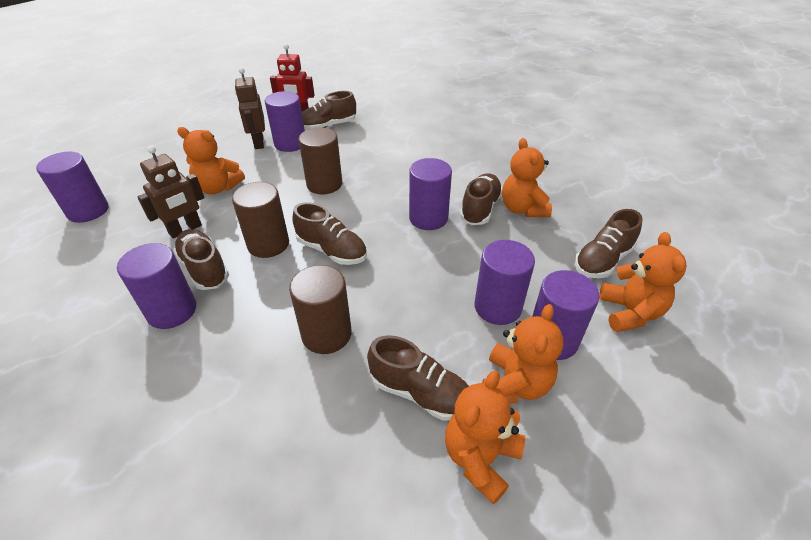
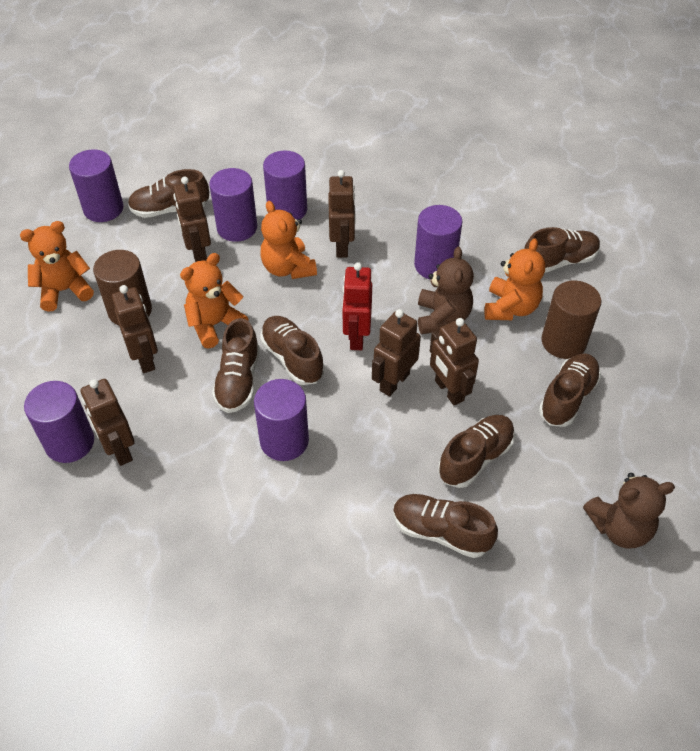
brown cylinder: [232,182,289,258] [289,265,352,354] [298,128,342,194] = 3 -> [93,250,152,325] [541,281,601,359] = 2
brown robot: [138,146,205,239] [235,67,265,149] = 2 -> [80,379,135,466] [112,285,158,373] [173,177,211,262] [328,170,355,258] [372,309,421,396] [430,318,479,405] = 6
brown shoe: [173,229,229,290] [292,202,367,265] [302,91,356,130] [367,335,469,420] [460,173,502,225] [574,209,643,278] = 6 -> [128,169,209,218] [212,318,260,413] [260,316,324,385] [393,494,498,558] [438,415,515,488] [524,227,600,273] [539,353,601,427] = 7
brown teddy bear: none = 0 -> [418,247,474,334] [583,473,675,548] = 2
orange teddy bear: [177,127,245,194] [445,370,525,504] [482,304,563,403] [502,138,552,217] [599,232,687,332] = 5 -> [20,221,94,312] [180,253,249,349] [260,201,317,279] [485,238,545,320] = 4

